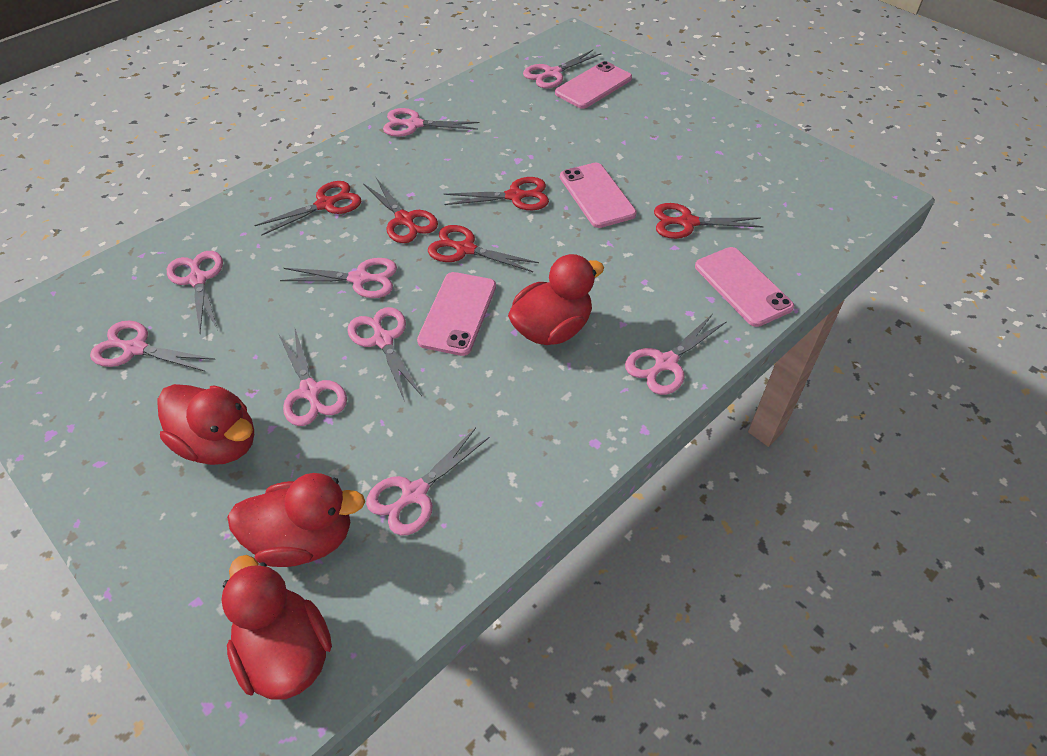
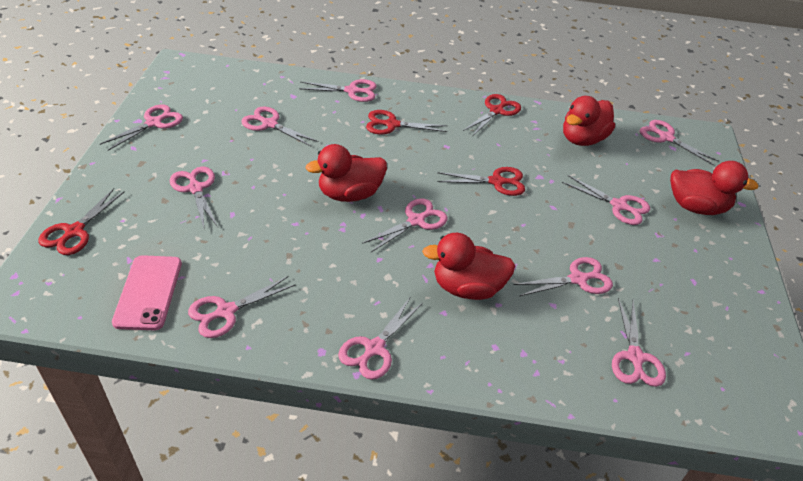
pink phone: [417,272,496,356] [555,61,632,109] [560,163,637,228] [695,247,794,327] = 4 -> [112,255,182,330] = 1
pink scissors: [90,321,216,372] [167,251,223,333] [279,329,347,426] [280,258,397,298] [347,307,422,402] [366,428,490,536] [383,108,480,137] [523,50,601,88] [625,314,727,395] = 9 -> [100,105,183,151] [170,167,218,228] [188,276,295,338] [241,107,319,147] [299,79,377,102] [338,298,423,380] [362,198,448,252] [514,257,613,296] [562,175,650,225] [612,298,666,387] [640,120,719,165] = 11
red scissors: [254,181,361,236] [363,178,438,243] [428,225,539,272] [444,177,549,210] [654,203,764,239] = 5 -> [38,188,125,255] [366,110,448,134] [437,167,525,196] [463,94,521,136] = 4

